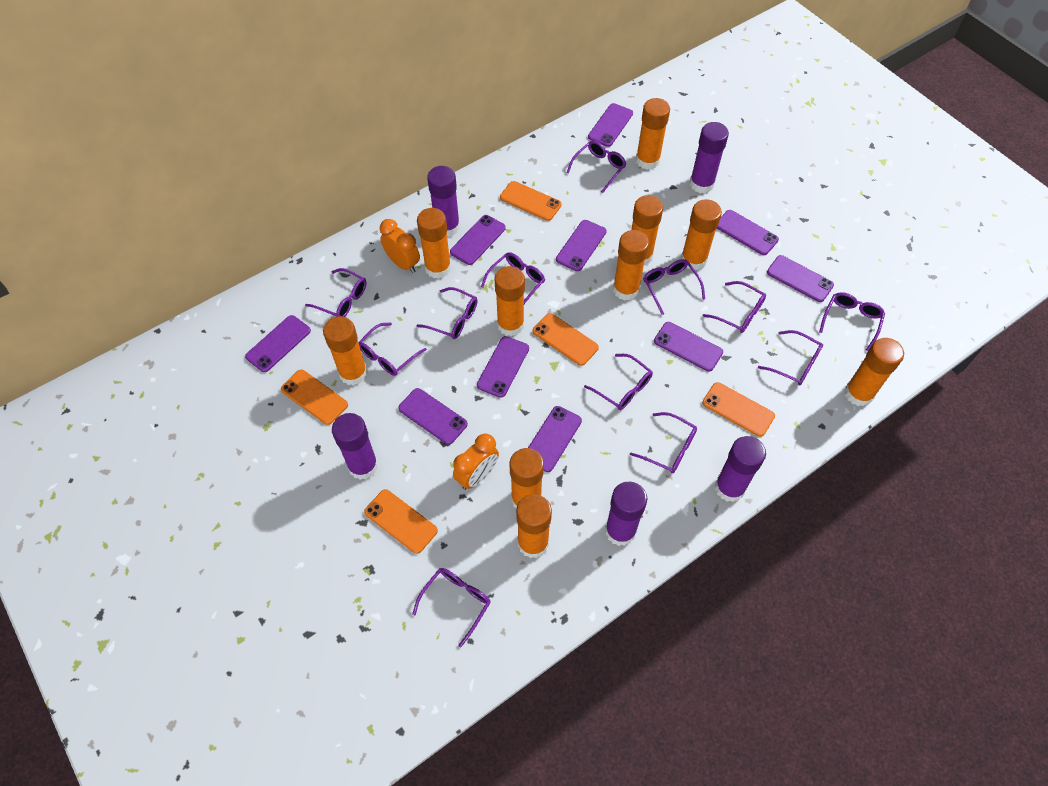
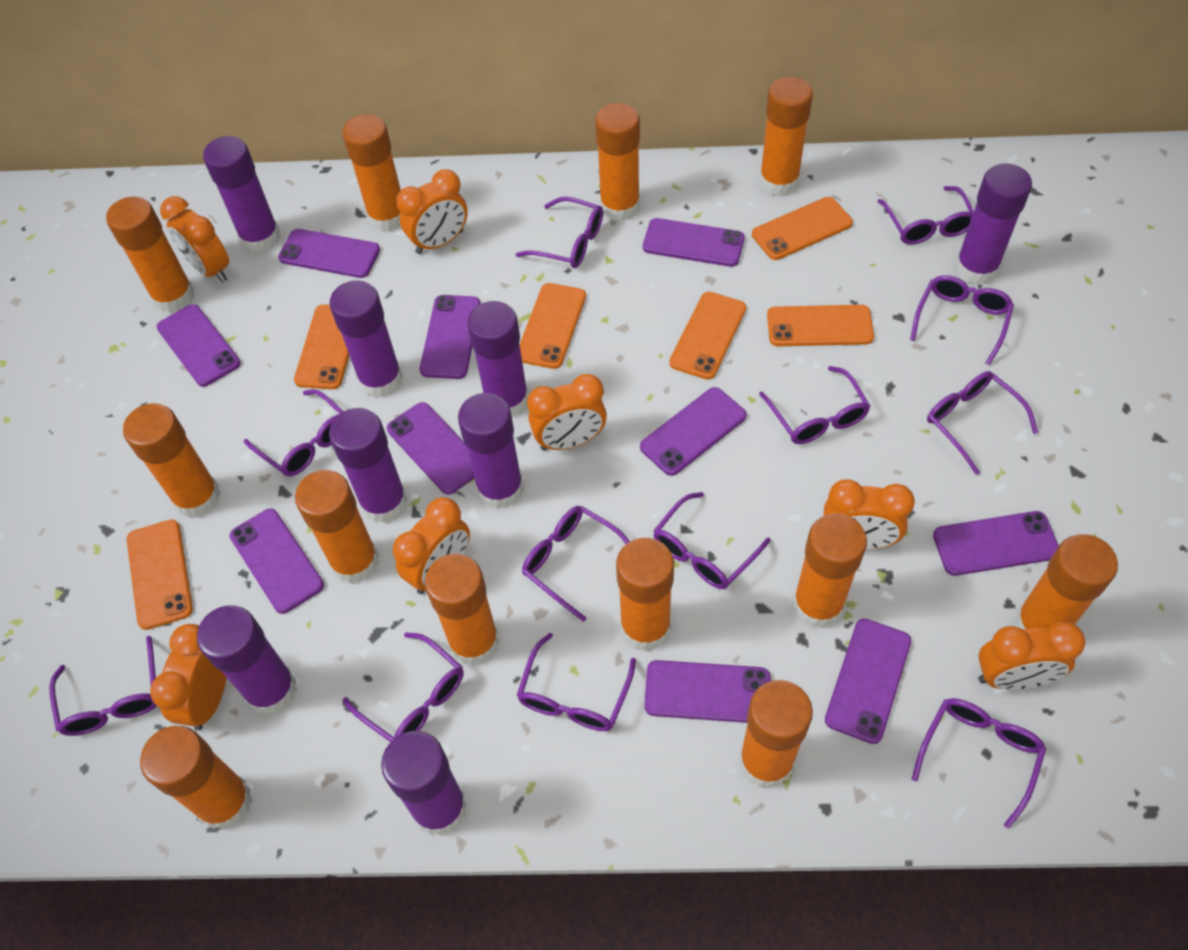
orange clock: [380,219,420,273] [453,434,499,490] = 2 -> [150,624,227,730] [160,196,229,283] [393,497,470,594] [396,169,468,254] [527,374,607,450] [824,479,915,549] [978,621,1086,690] = 7
orange glue stick: [323,316,368,386] [417,208,451,279] [495,266,525,336] [510,448,544,509] [516,494,552,558] [613,230,649,301] [631,195,663,266] [636,98,670,170] [681,199,722,270] [844,338,904,406] = 10 -> [106,197,194,313] [123,403,221,517] [140,726,252,830] [295,470,379,584] [342,114,401,231] [425,554,499,666] [595,103,640,221] [616,538,674,651] [739,680,813,789] [759,76,813,196] [793,513,867,628] [1014,534,1118,630] = 12
orange phone: [281,370,348,425] [364,489,438,554] [500,181,562,221] [532,313,599,366] [702,382,775,437] = 5 -> [127,520,193,630] [294,304,349,389] [520,283,586,369] [669,292,746,380] [752,197,853,260] [767,305,874,346] = 6
purple glue stick: [332,413,378,480] [427,166,460,237] [605,482,647,546] [690,122,729,193] [715,436,766,502] = 5 -> [197,606,297,715] [203,136,280,253] [329,280,403,397] [329,408,408,523] [381,731,467,836] [458,393,524,509] [467,301,528,418] [955,164,1032,285] = 8

